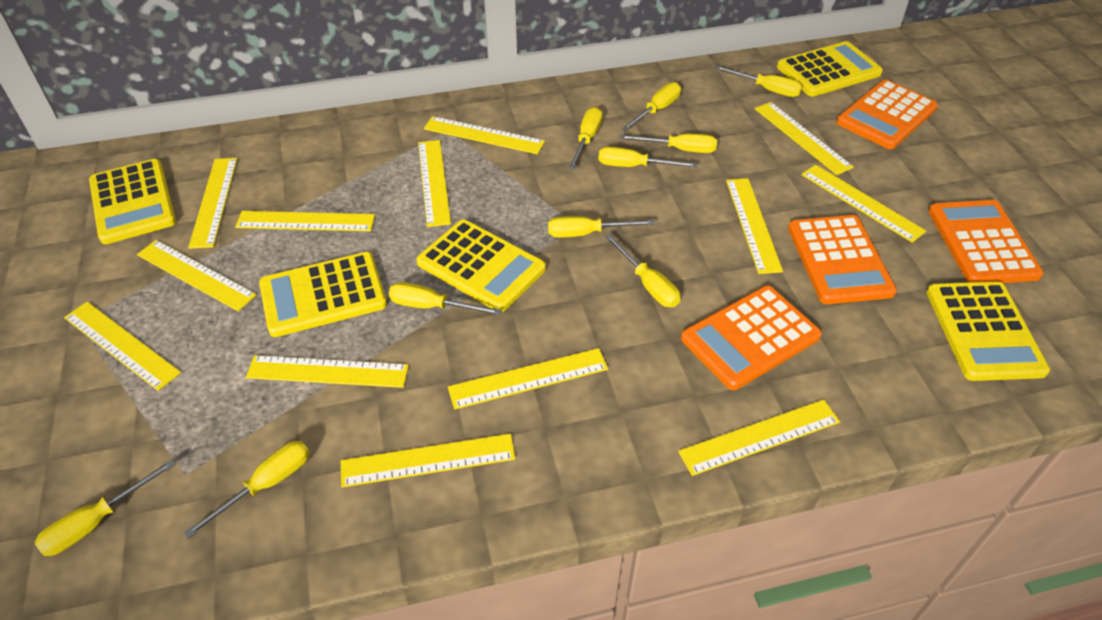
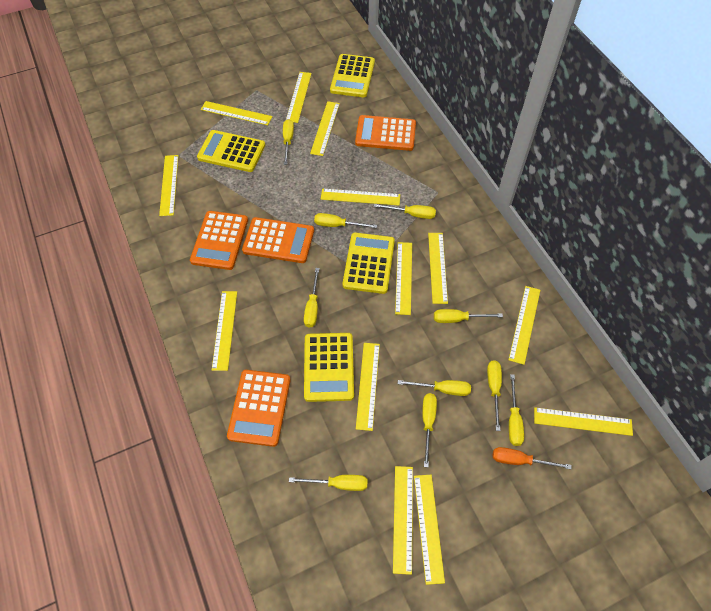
orange screwdriver: none = 0 -> [493,447,572,469] = 1
yellow calculator: [89,159,176,244] [259,252,387,337] [416,219,546,312] [777,41,883,97] [926,282,1050,381] = 5 -> [197,130,265,172] [304,333,354,402] [330,54,375,97] [342,233,395,294] = 4

